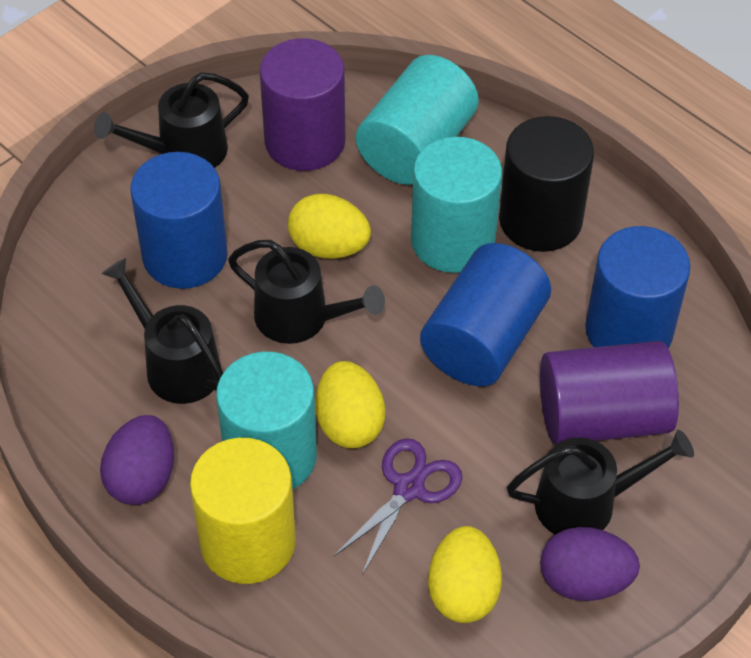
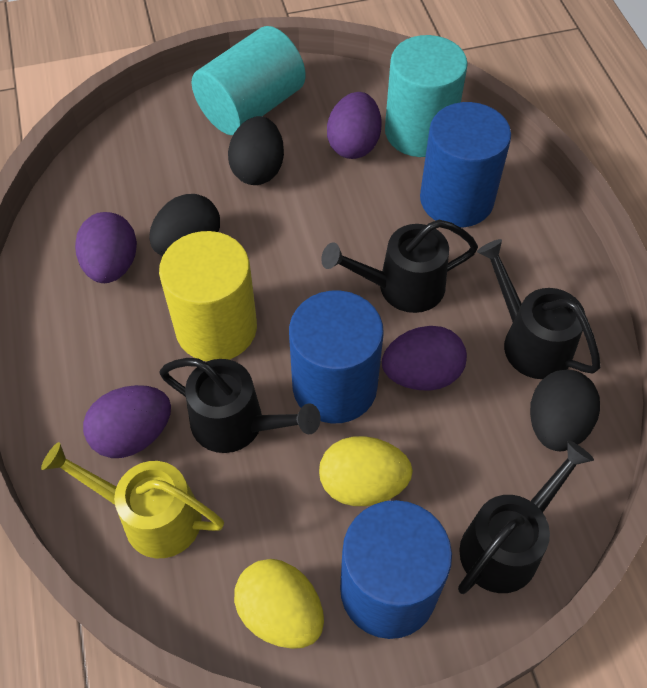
black cylinder: [499,116,594,252] = 1 -> none = 0
black egg: none = 0 -> [149,194,220,256] [228,116,284,185] [530,370,600,451] = 3
purple cylinder: [260,38,345,171] [540,341,679,445] = 2 -> none = 0
purple egg: [100,415,174,505] [540,527,640,601] = 2 -> [75,212,137,283] [83,385,171,458] [327,92,381,159] [382,326,467,391] = 4
purple scissors: [333,438,462,575] = 1 -> none = 0
turquoise cylinder: [216,352,317,490] [356,55,479,185] [411,137,502,273] = 3 -> [192,26,306,135] [385,35,468,157] = 2
yellow egg: [288,194,371,259] [316,361,385,448] [428,526,502,623] = 3 -> [234,559,324,649] [319,436,413,506] = 2
yellow watering can: none = 0 -> [41,442,224,558] = 1

